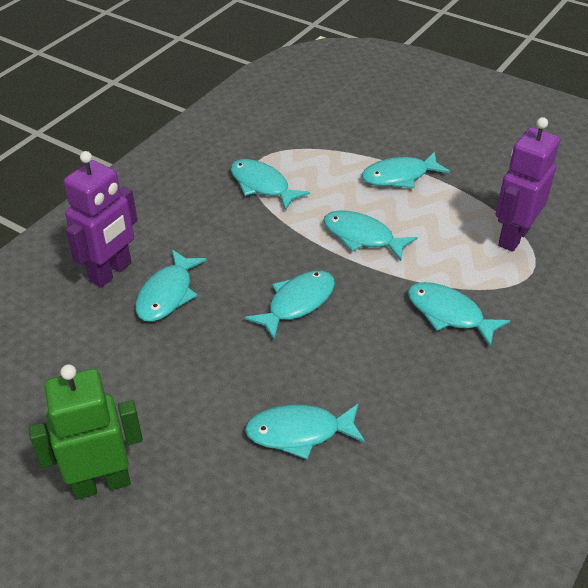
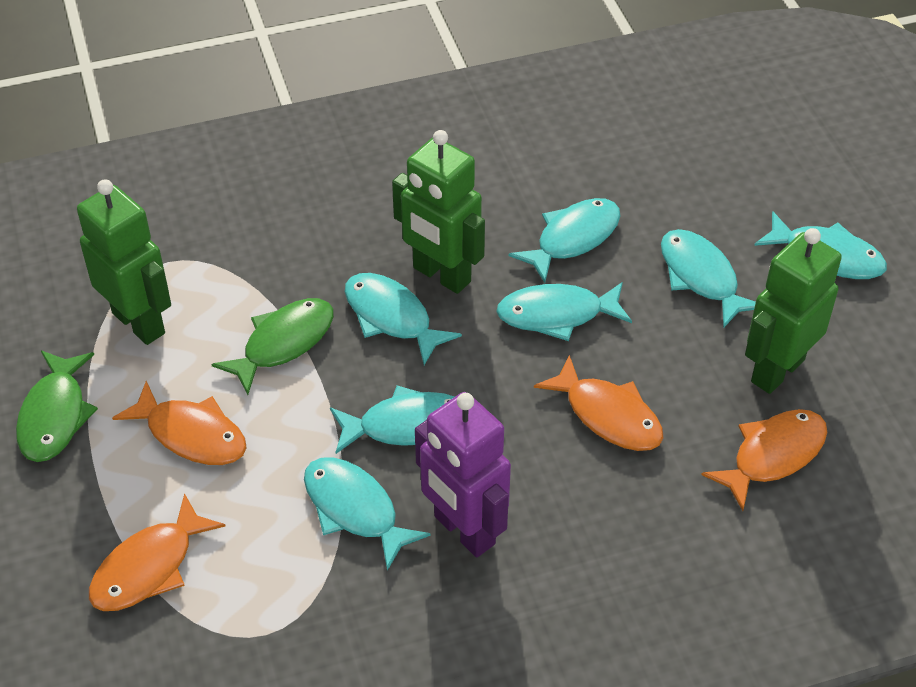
green fish: none = 0 -> [16,350,98,462] [211,298,334,395] = 2
green robot: [29,364,143,500] = 1 -> [77,179,171,345] [392,130,485,294] [745,228,842,394] = 3
orange fish: none = 0 -> [89,493,226,611] [112,381,247,465] [534,355,663,451] [701,409,827,511] = 4
purple robot: [64,151,138,288] [496,117,560,252] = 2 -> [415,392,511,557] = 1

